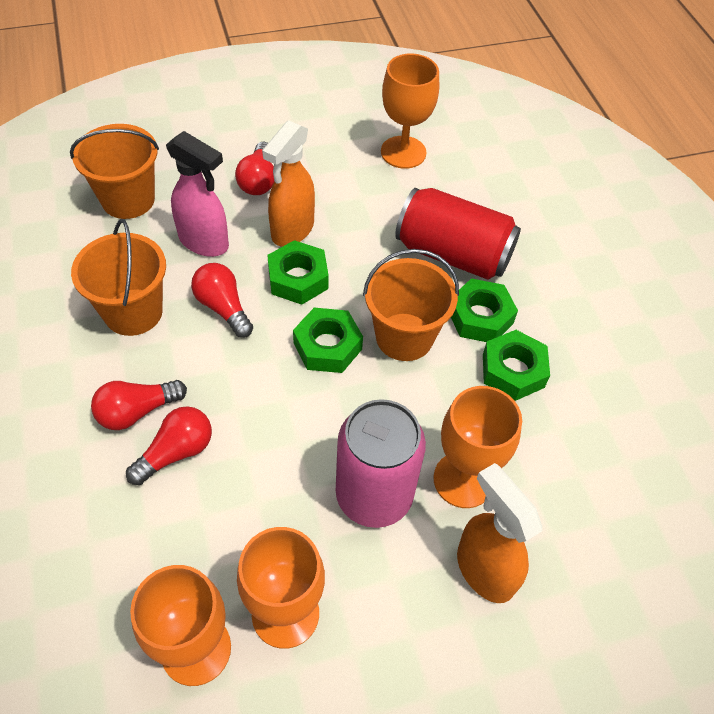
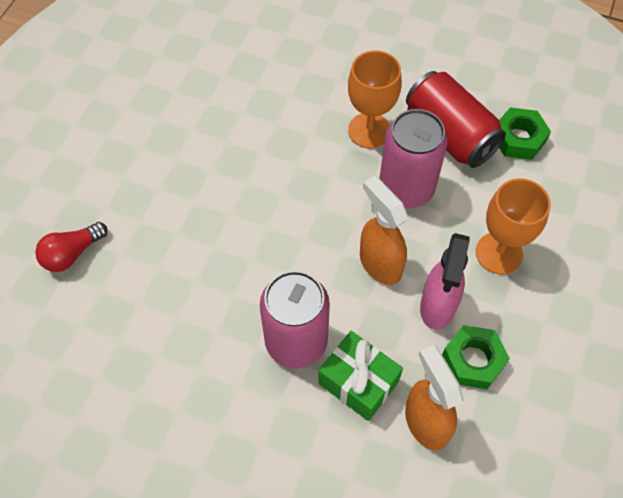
green gift: none = 0 -> [318,331,403,421] = 1
green nut: [267,240,329,305] [293,308,363,373] [451,278,518,342] [483,330,550,401] = 4 -> [442,325,510,389] [499,107,551,160] = 2
orange bucket: [70,124,159,219] [71,219,166,336] [363,249,459,361] = 3 -> none = 0
orange goblet: [130,565,231,686] [237,527,325,649] [381,54,439,169] [434,386,522,508] = 4 -> [348,51,402,148] [476,178,551,275] = 2
pink can: [336,399,426,528] = 1 -> [260,270,330,368] [379,109,448,208] = 2
red light bulb: [91,380,187,430] [126,406,212,485] [191,263,253,338] [235,142,274,195] = 4 -> [35,222,107,272] = 1

